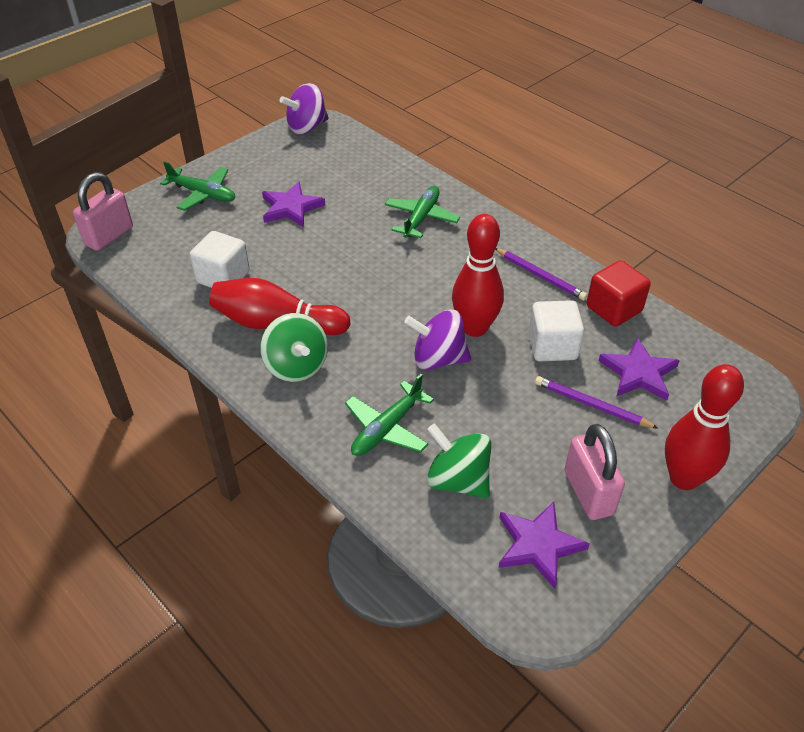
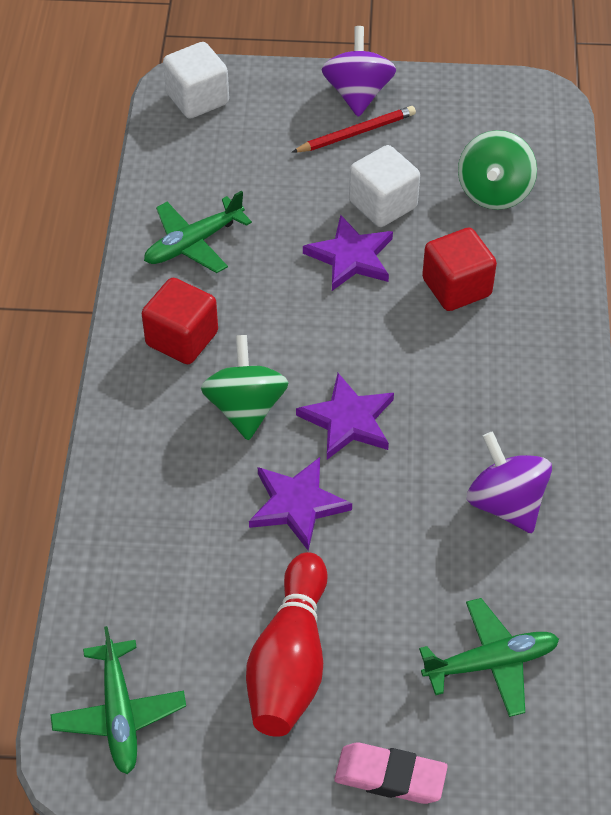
pink eraser: none = 0 -> [334,743,448,804] = 1
pink padlock: [73,172,133,251] [564,424,625,520] = 2 -> none = 0
purple pencil: [495,248,587,300] [535,376,659,429] = 2 -> none = 0
red bowling pin: [209,278,350,335] [452,214,504,337] [665,364,744,490] = 3 -> [246,552,328,737] = 1
red cube: [587,260,651,327] = 1 -> [142,278,218,364] [422,228,497,311] = 2
red pencil: none = 0 -> [292,106,416,153] = 1

